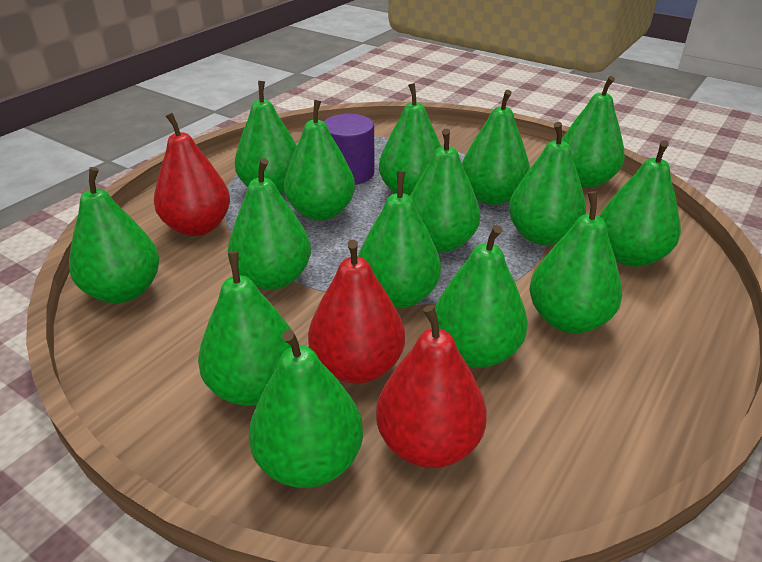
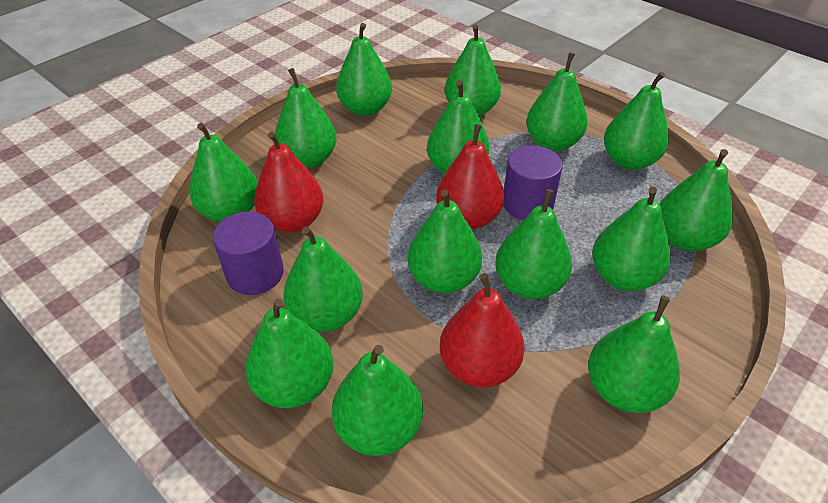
purple cylinder: [324,114,375,185] = 1 -> [213,211,284,295] [503,145,563,220] = 2

